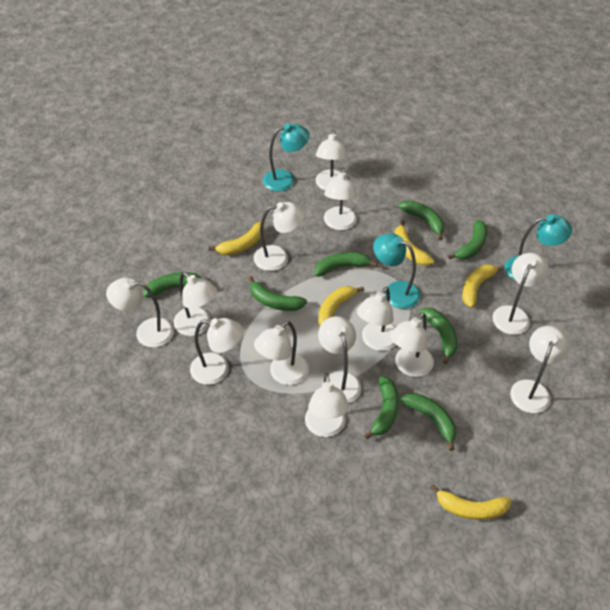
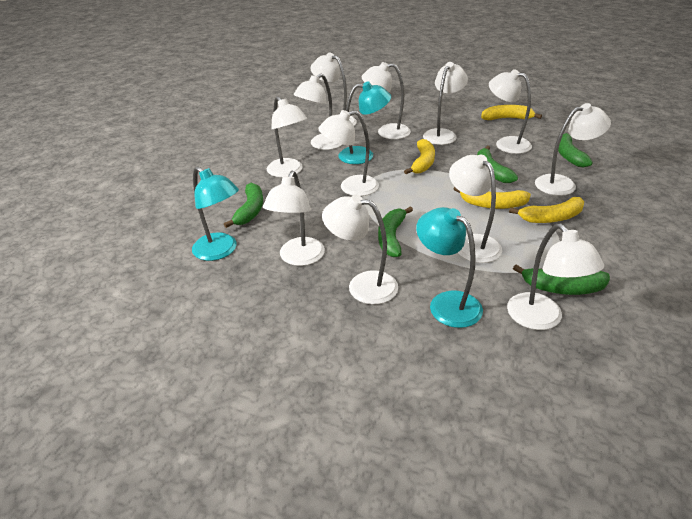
green banana: [144,272,201,298] [248,277,307,311] [314,252,378,277] [364,376,399,439] [398,200,444,240] [400,393,456,451] [419,307,458,364] [448,220,487,260] = 8 -> [224,183,263,228] [378,207,413,257] [477,146,518,183] [513,265,610,295] [558,133,593,167] = 5
white lamp: [106,278,174,348] [173,272,218,336] [190,318,243,385] [254,202,305,271] [254,321,309,385] [305,373,349,437] [315,129,347,190] [318,316,361,403] [324,167,357,230] [357,287,396,351] [390,313,434,377] [493,253,549,335] [510,326,570,413] = 13 -> [263,171,325,266] [267,96,307,177] [293,74,342,150] [311,52,357,126] [318,110,379,196] [322,195,398,305] [362,62,411,139] [423,62,468,145] [449,154,502,263] [489,69,532,154] [507,224,604,330] [535,103,611,196] = 12
yellow banana: [208,222,264,255] [318,286,364,326] [395,220,434,266] [430,484,512,520] [462,265,505,308] = 5 -> [404,139,435,174] [454,186,531,209] [481,105,542,120] [509,197,584,223] = 4

